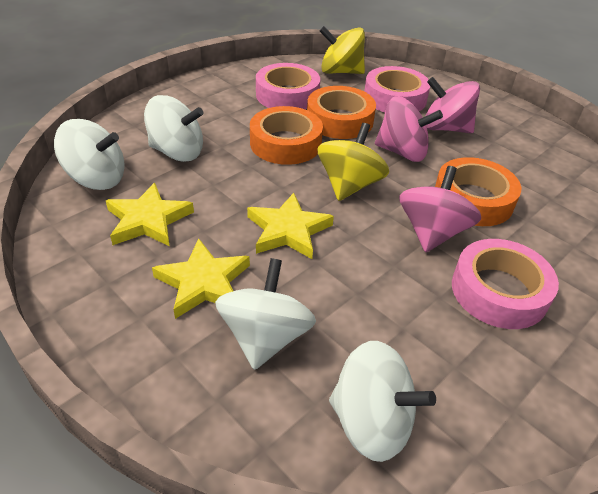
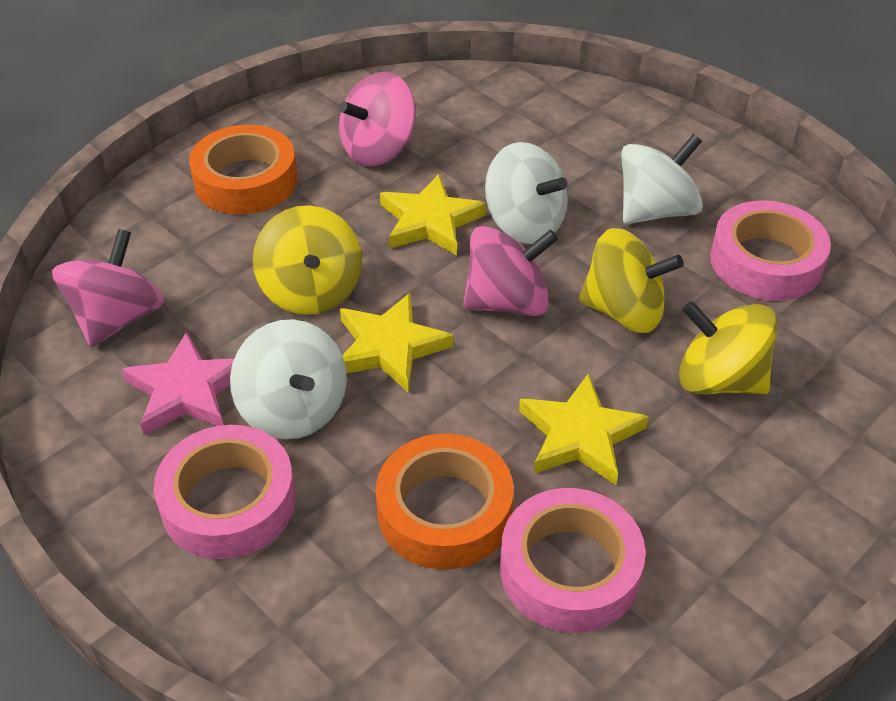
orange tape: [250,106,323,165] [307,86,376,139] [435,157,521,226] = 3 -> [189,124,297,214] [376,434,514,570] = 2
pink star: none = 0 -> [122,332,234,435] = 1
white spinning top: [54,119,125,190] [144,95,203,162] [215,258,316,370] [329,341,436,462] = 4 -> [230,319,347,440] [485,142,568,244] [621,134,703,224] = 3
yellow spinning top: [318,123,389,201] [320,26,365,74] = 2 -> [253,205,362,315] [579,228,684,333] [679,301,778,394] = 3

